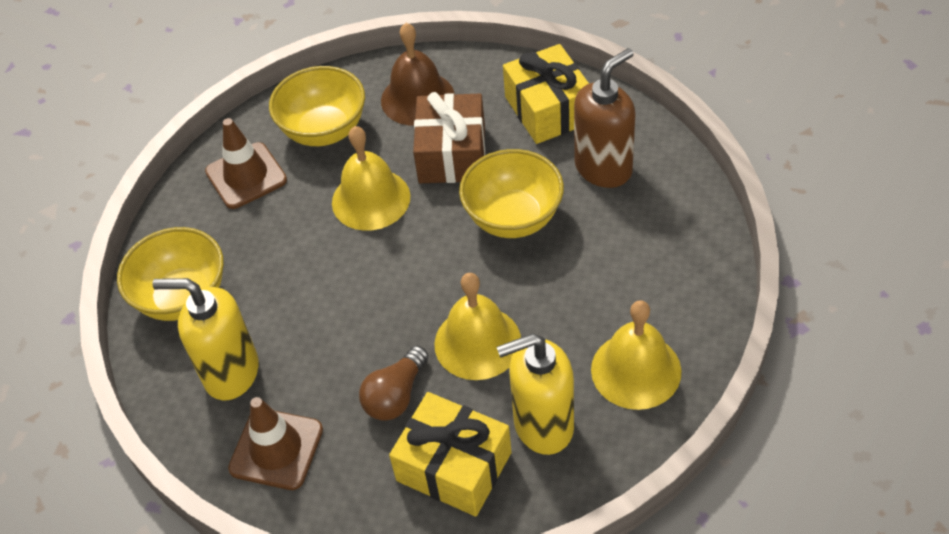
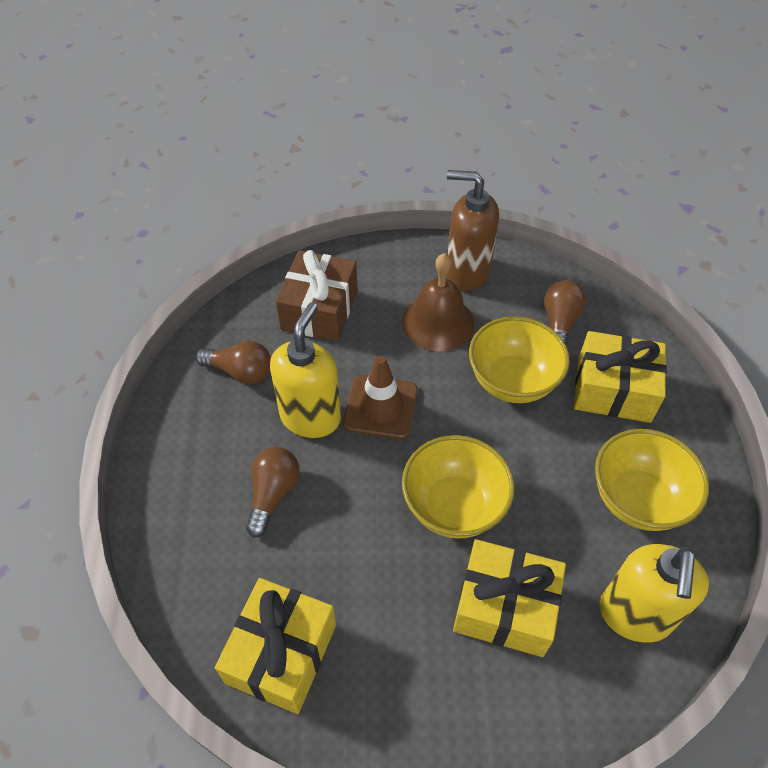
brown light bulb: [359,346,428,421] = 1 -> [196,341,271,384] [246,447,300,538] [544,280,586,345] = 3
brown traffic cone: [205,118,287,209] [228,397,323,490] = 2 -> [343,355,418,439] = 1
yellow bell: [332,126,410,231] [434,273,521,380] [591,301,681,410] = 3 -> none = 0
yellow gift: [389,392,512,517] [503,44,589,144] = 2 -> [215,578,336,714] [453,539,566,657] [574,331,667,423] = 3

